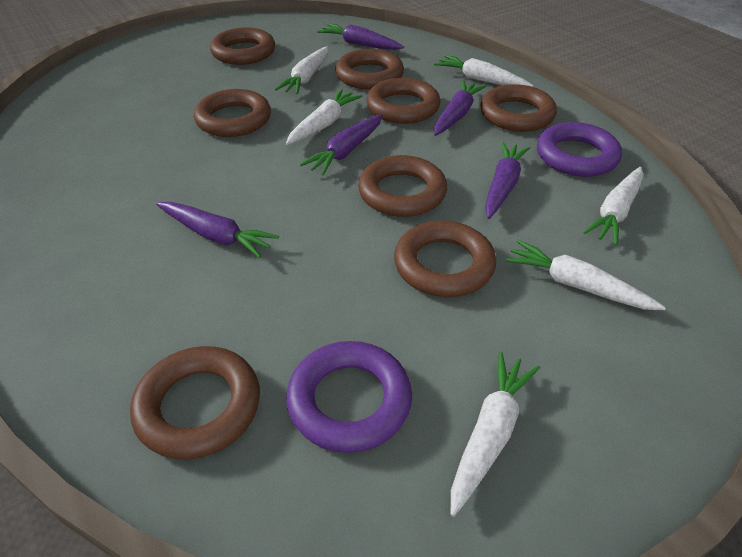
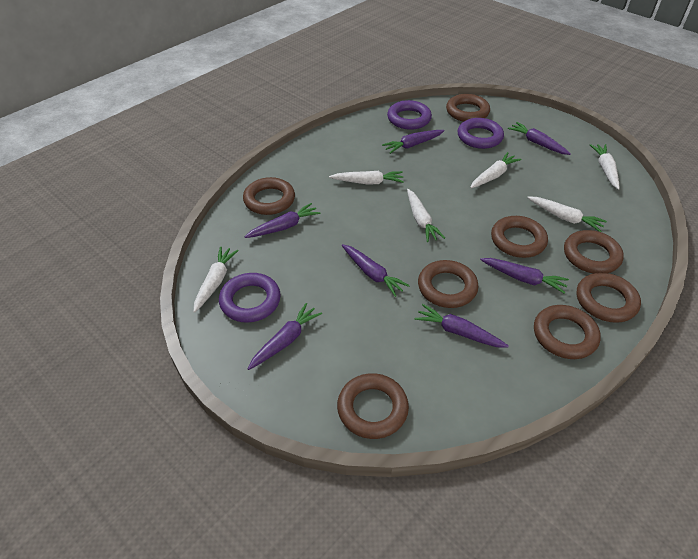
purple carrot: [156,202,279,258] [300,114,383,175] [317,23,404,50] [434,80,487,136] [485,142,530,219] = 5 -> [245,203,321,238] [248,303,322,370] [342,244,410,297] [382,130,445,154] [414,304,509,348] [480,258,569,294] [508,122,571,155] = 7
purple ring: [286,341,412,453] [537,122,622,177] = 2 -> [219,273,281,322] [387,100,432,130] [458,118,504,149] = 3

